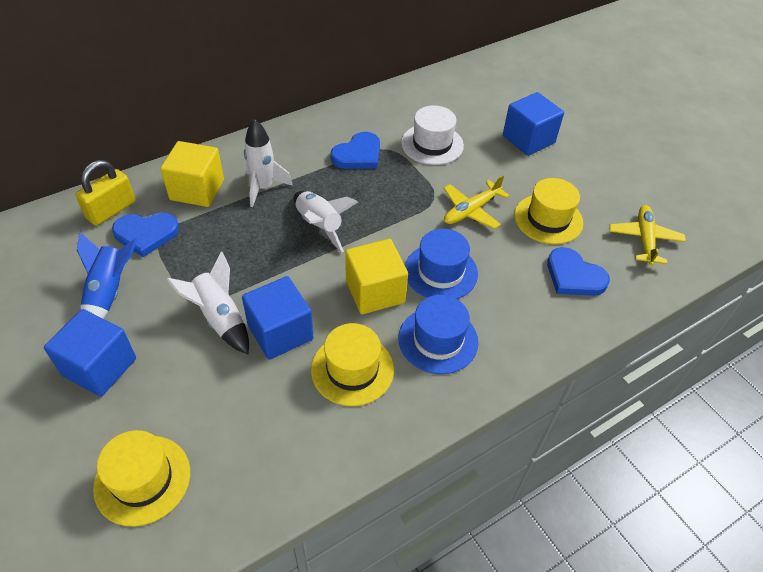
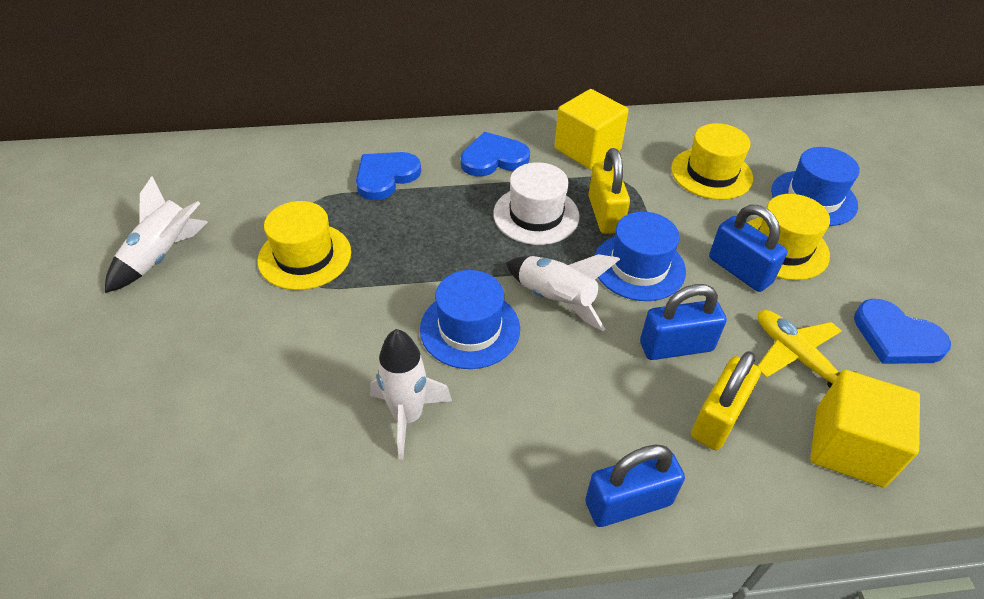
blue cube: [44,309,136,397] [242,276,314,360] [503,92,564,156] = 3 -> none = 0
blue hat: [399,295,478,374] [405,229,478,299] = 2 -> [420,270,520,369] [594,212,686,301] [771,147,859,226] = 3
blue padlock: none = 0 -> [585,444,685,527] [640,284,727,360] [709,205,787,292] = 3
blue rocket: [77,232,137,319] = 1 -> none = 0
yellow padlock: [75,160,135,226] = 1 -> [588,148,630,234] [691,351,761,450] = 2
yellow plane: [443,175,509,229] [609,205,686,266] = 2 -> [758,310,858,388] = 1

